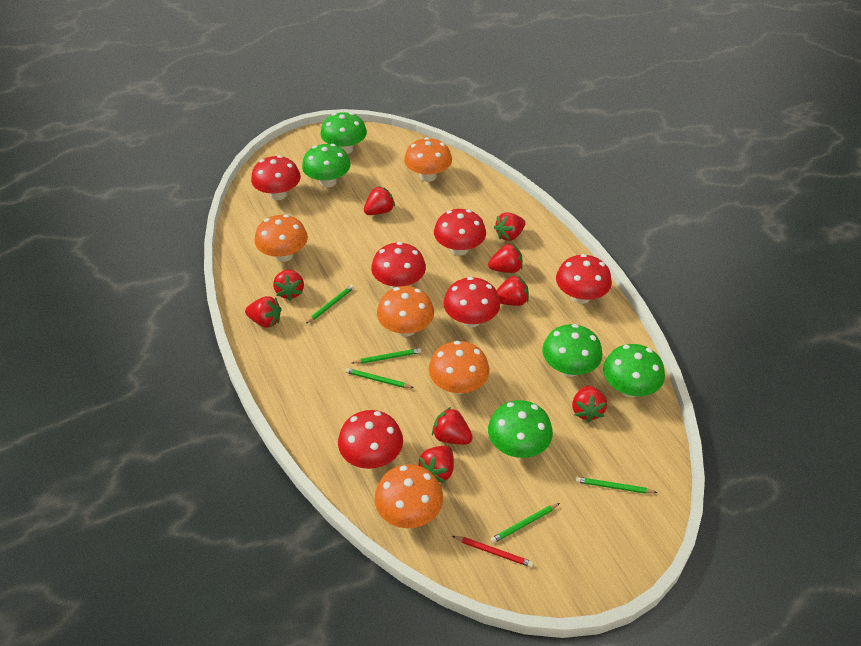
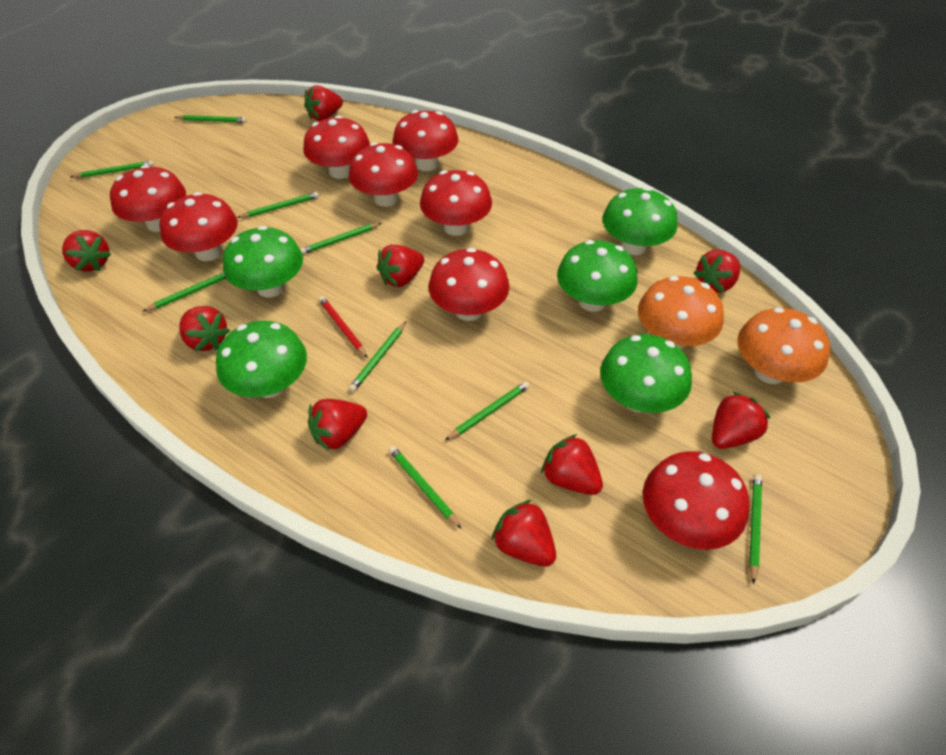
green pencil: [305,285,354,324] [345,368,414,388] [352,348,422,364] [490,503,560,543] [576,477,658,494] = 5 -> [71,160,154,178] [142,272,226,312] [174,115,247,123] [237,192,319,218] [300,223,381,254] [349,322,406,392] [389,446,462,529] [445,381,530,440] [749,474,762,584] = 9
orange mushroom: [255,214,308,262] [375,464,443,528] [377,286,434,337] [404,137,452,182] [429,341,489,394] = 5 -> [638,276,724,349] [737,307,830,384] = 2
red mushroom: [251,155,301,200] [338,410,403,469] [371,242,426,289] [434,209,486,256] [443,277,500,328] [556,254,612,304] = 6 -> [110,165,186,232] [160,192,238,261] [303,115,370,179] [349,142,418,207] [393,110,458,171] [420,170,492,236] [428,248,510,321] [643,451,749,550] = 8

